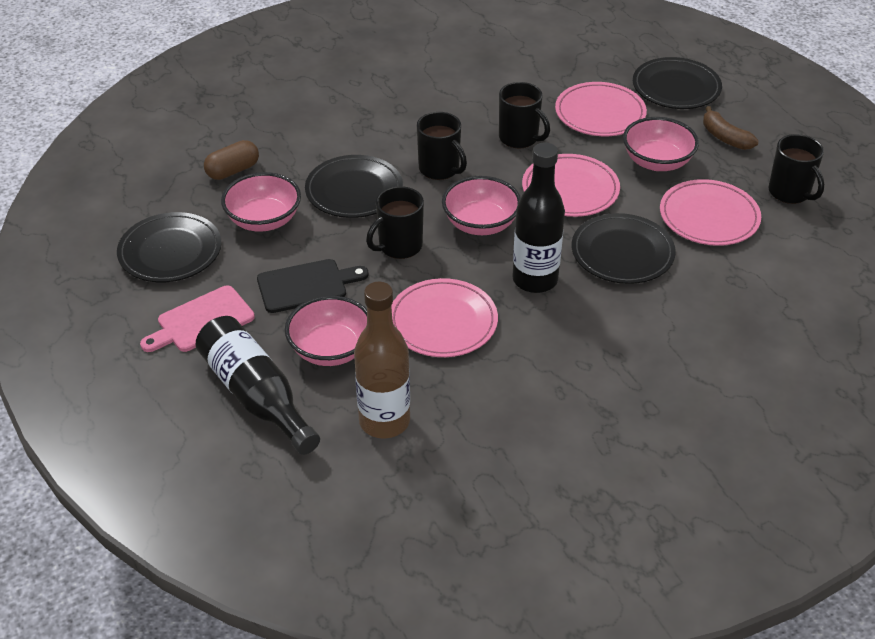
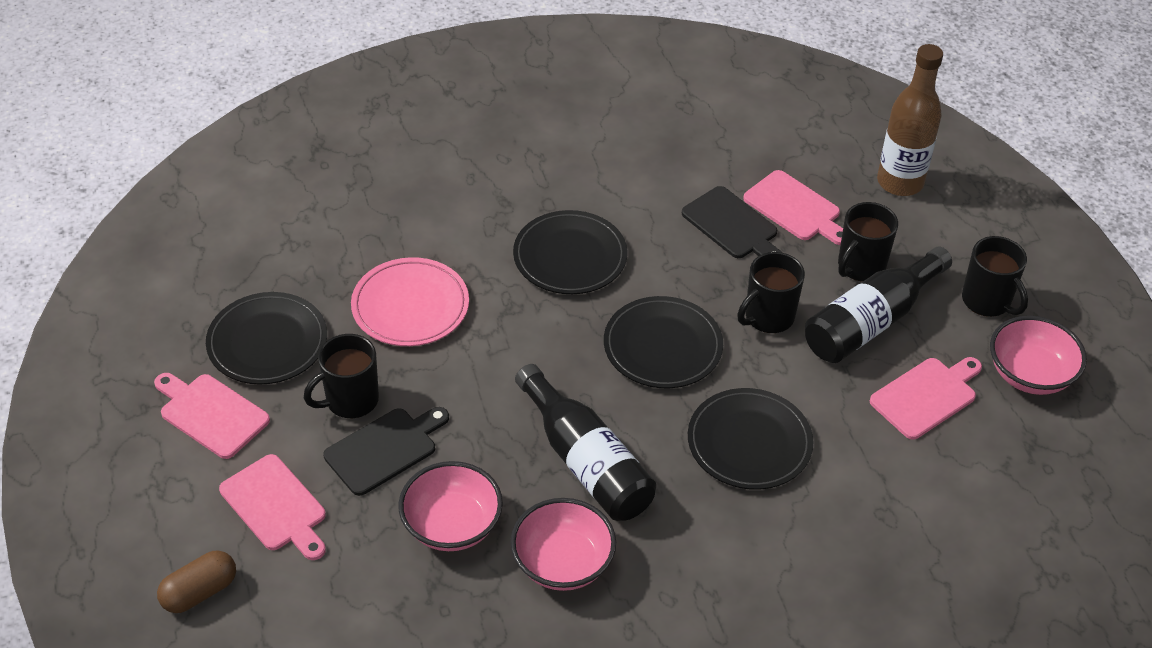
black cutting board: [257,259,369,313] = 1 -> [324,407,449,496] [682,186,782,258] = 2
brown banana: [703,106,759,150] = 1 -> none = 0
pink bowl: [221,172,301,232] [285,296,367,366] [442,176,521,235] [623,117,699,171] = 4 -> [398,461,503,551] [510,498,616,591] [990,316,1087,395] = 3
pink cutting board: [140,285,255,352] = 1 -> [154,373,270,459] [219,454,326,560] [743,170,843,245] [870,357,982,440] = 4
pink plate: [391,278,498,357] [522,154,620,217] [555,82,647,136] [660,179,761,246] = 4 -> [351,257,469,346] = 1

